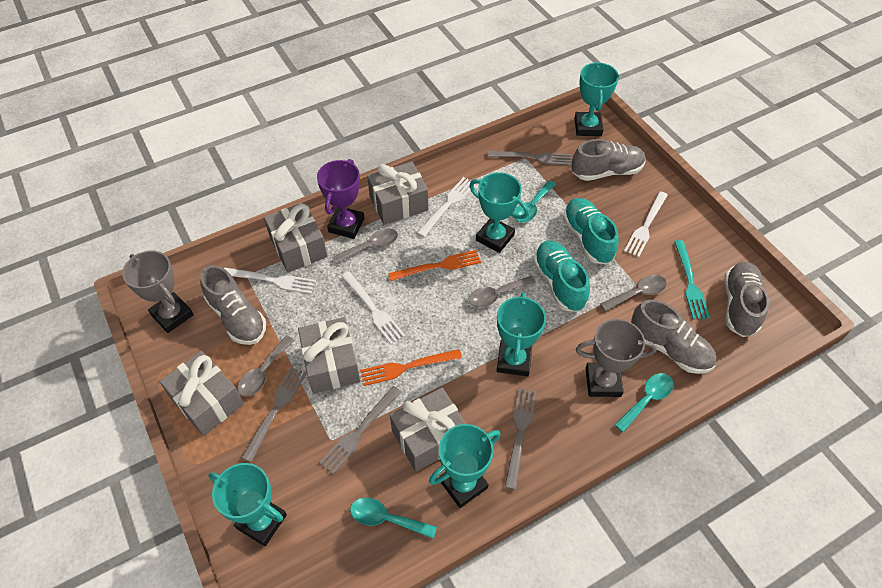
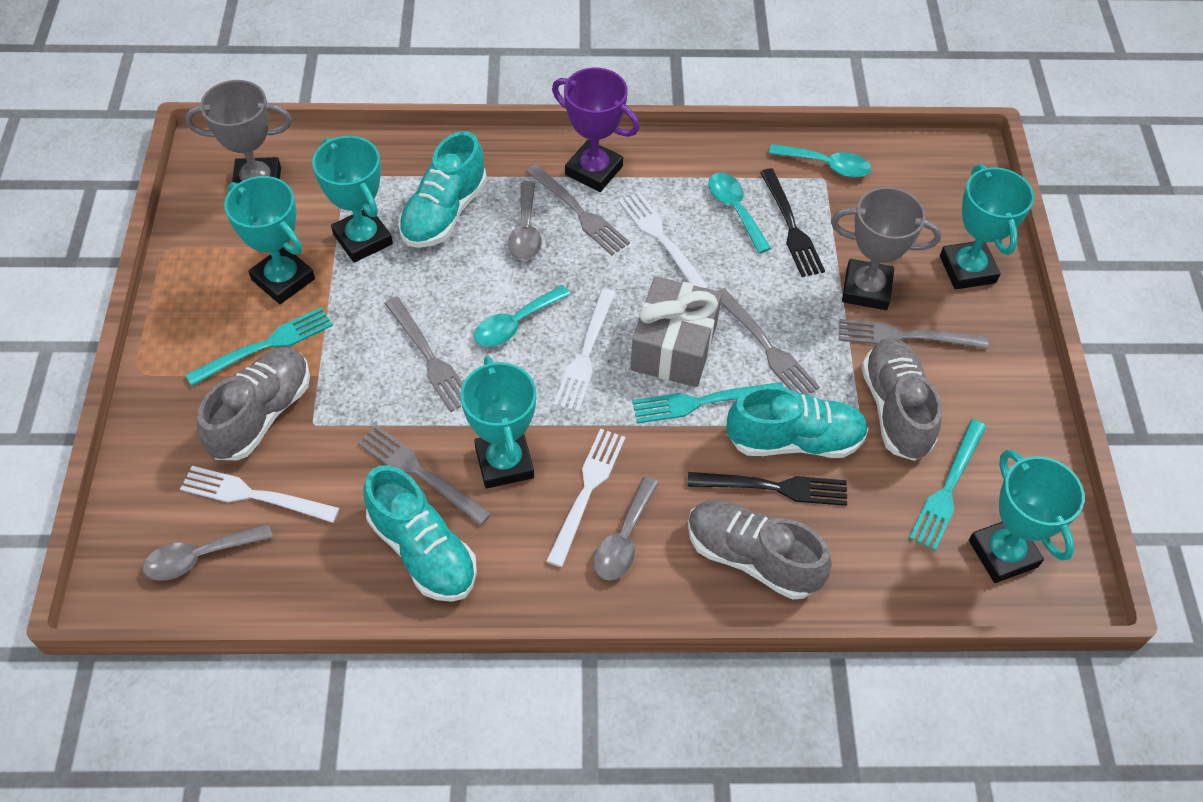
black fork: none = 0 -> [688,472,847,506] [760,169,825,277] = 2
grey fork: [242,367,307,462] [319,386,402,474] [488,151,572,166] [505,388,537,490] = 4 -> [358,425,491,526] [385,297,463,412] [526,164,630,255] [718,288,820,395] [839,319,988,349] = 5
grey gift: [159,351,244,436] [264,202,327,273] [298,317,360,393] [367,162,429,225] [390,387,466,472] = 5 -> [630,276,722,387] = 1
grey shoe: [200,265,266,345] [571,139,646,181] [631,300,717,374] [724,262,769,337] = 4 -> [197,347,310,460] [688,500,832,600] [862,338,942,461] = 3
grey spoon: [238,335,294,397] [332,228,398,264] [468,276,536,307] [600,275,666,311] = 4 -> [143,523,273,581] [508,181,542,260] [593,477,659,581] = 3
orange fork: [360,349,462,386] [388,250,481,281] = 2 -> none = 0
turquoise fork: [674,240,710,319] = 1 -> [186,307,333,386] [632,382,784,423] [909,419,986,551] = 3
turquoise shoe: [533,241,590,312] [563,198,619,264] = 2 -> [364,465,477,602] [398,131,487,248] [726,386,869,458] = 3

